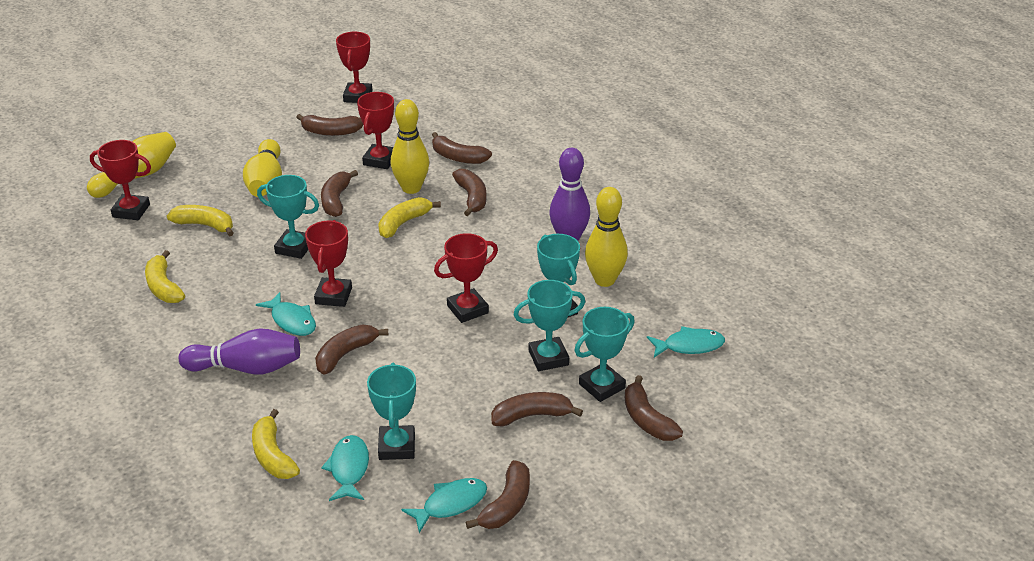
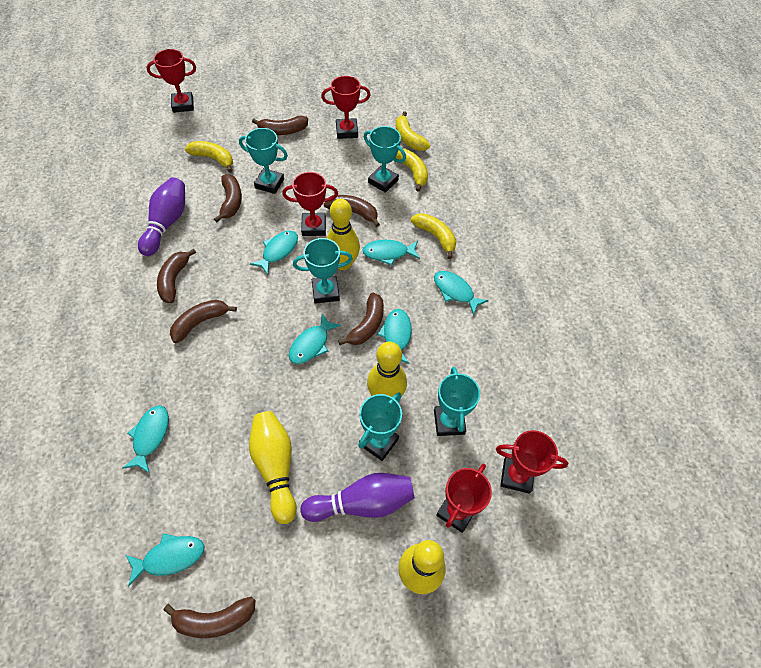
brown banana: [296,114,363,136] [315,324,388,374] [321,170,358,217] [432,132,492,164] [452,169,486,216] [466,460,530,529] [491,392,583,426] [625,375,683,441] = 8 -> [157,249,196,303] [164,597,256,638] [170,300,237,343] [214,174,242,222] [252,116,308,135] [324,195,380,227] [338,293,384,345] = 7
turquoise fish: [256,292,316,336] [321,435,369,501] [401,478,487,533] [647,326,725,358] = 4 -> [122,405,169,473] [126,533,204,586] [250,230,298,275] [289,314,341,364] [362,240,420,266] [377,309,412,364] [434,271,489,315] = 7

